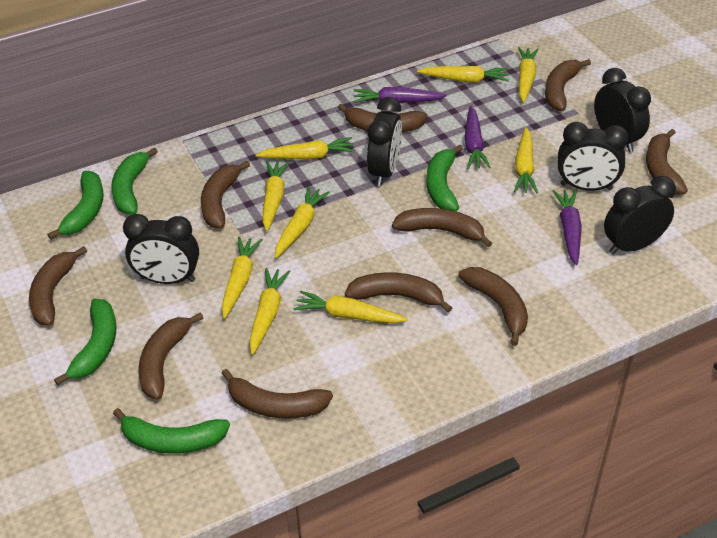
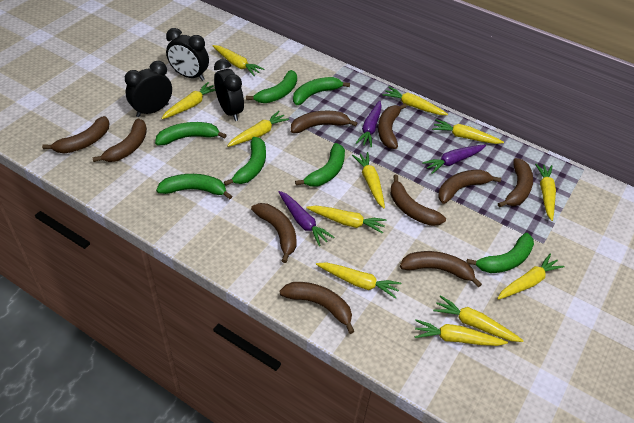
black clock: [123,214,199,284] [367,97,402,186] [557,122,628,191] [594,68,651,152] [604,176,676,254] = 5 -> [125,61,172,117] [166,28,209,81] [214,59,244,121] = 3
green banana: [47,171,104,240] [54,299,116,385] [111,147,158,214] [113,408,230,454] [426,145,463,211] = 5 -> [155,122,227,145] [156,174,232,200] [224,137,266,186] [246,70,297,103] [293,77,350,105] [295,143,345,187] [466,233,534,273] = 7
yellow carrot: [222,236,263,319] [249,268,291,355] [255,137,355,160] [263,161,289,231] [275,186,330,258] [293,290,408,323] [417,66,509,82] [514,127,538,194] [518,47,539,103] = 9 -> [161,82,215,119] [212,45,264,76] [227,111,289,147] [306,206,387,234] [316,262,401,299] [352,152,385,208] [382,87,448,115] [414,320,508,346] [432,119,504,144] [433,295,524,342] [497,254,565,300] [535,164,556,221] = 12

